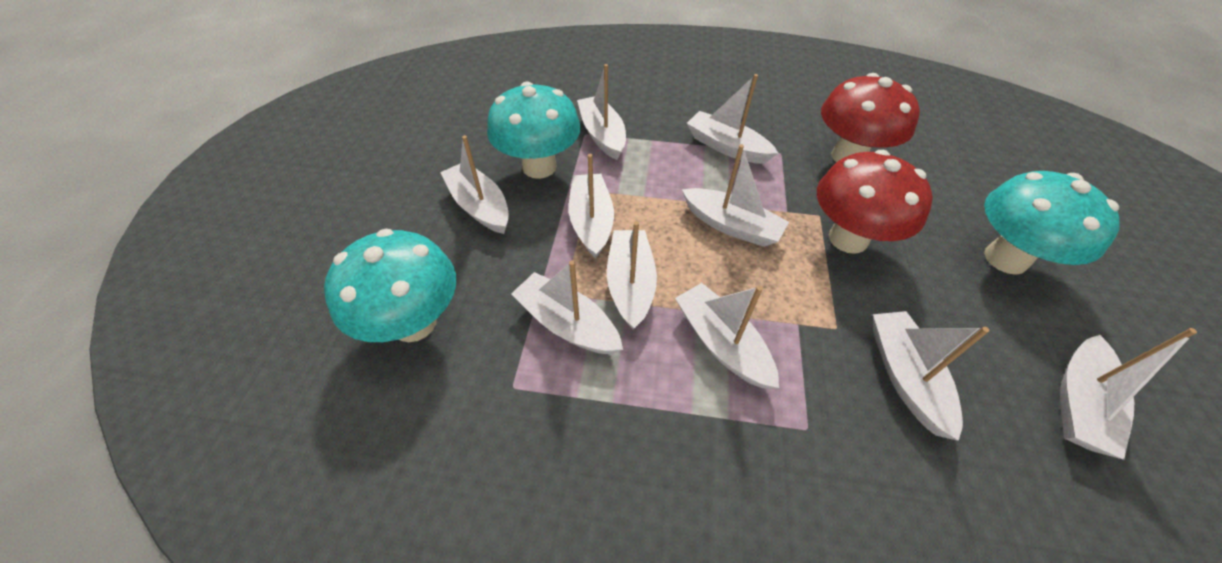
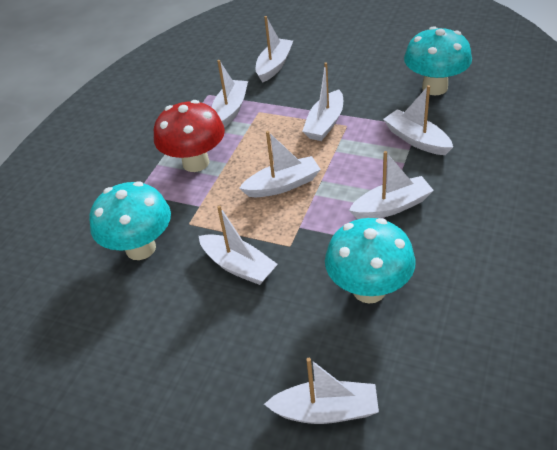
red mushroom: [817,150,933,254] [821,73,920,162] = 2 -> [154,100,225,172] = 1
white boat: [440,135,509,234] [511,260,623,354] [569,154,614,259] [577,64,626,160] [607,221,657,329] [675,283,779,388] [682,144,789,247] [687,74,778,164] [873,311,989,441] [1060,328,1197,460] = 10 -> [199,205,278,285] [212,60,248,128] [239,131,321,197] [256,16,293,83] [264,358,379,424] [302,62,343,141] [349,151,434,219] [383,85,453,155] = 8

